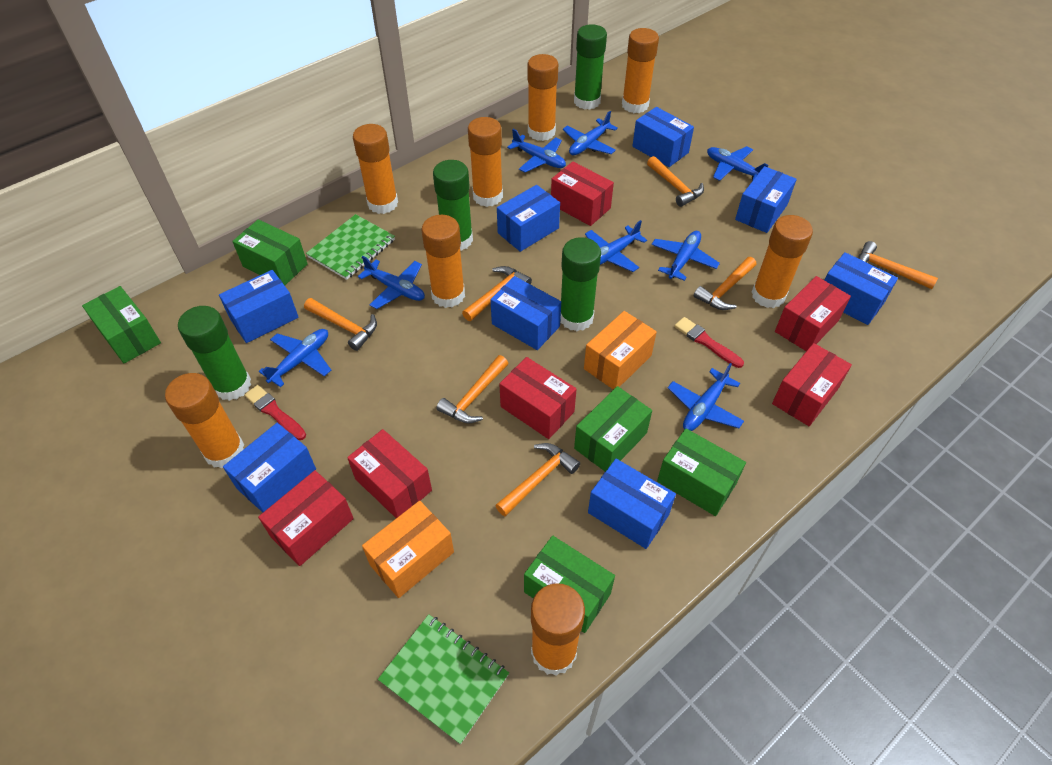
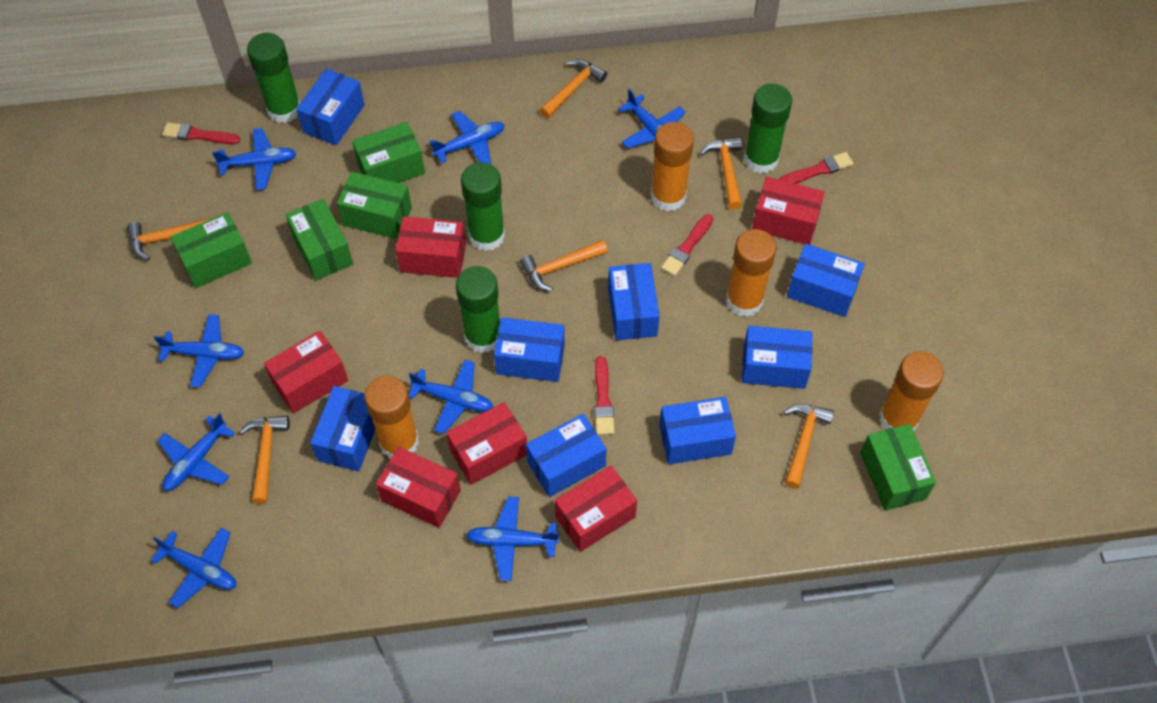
green notebook: [306,214,395,280] [378,614,509,744] = 2 -> none = 0
orange box: [362,501,454,598] [584,311,657,390] = 2 -> none = 0
orange glue stick: [165,373,244,469] [353,124,398,214] [421,215,465,308] [468,117,503,207] [527,54,558,141] [531,583,585,676] [622,28,659,113] [751,215,813,308] = 8 -> [364,375,419,458] [651,122,694,211] [726,229,777,317] [879,351,944,431] = 4
orange hammer: [304,298,377,351] [436,355,508,423] [462,266,532,321] [495,443,580,516] [647,156,704,207] [694,257,756,310] [858,241,938,289] = 7 -> [127,218,212,260] [239,416,290,504] [520,240,608,291] [540,59,607,118] [700,137,742,210] [784,404,834,488] = 6
red brush: [244,385,306,440] [674,317,744,368] = 2 -> [162,122,240,144] [594,356,615,435] [661,214,713,276] [779,152,853,184] = 4

